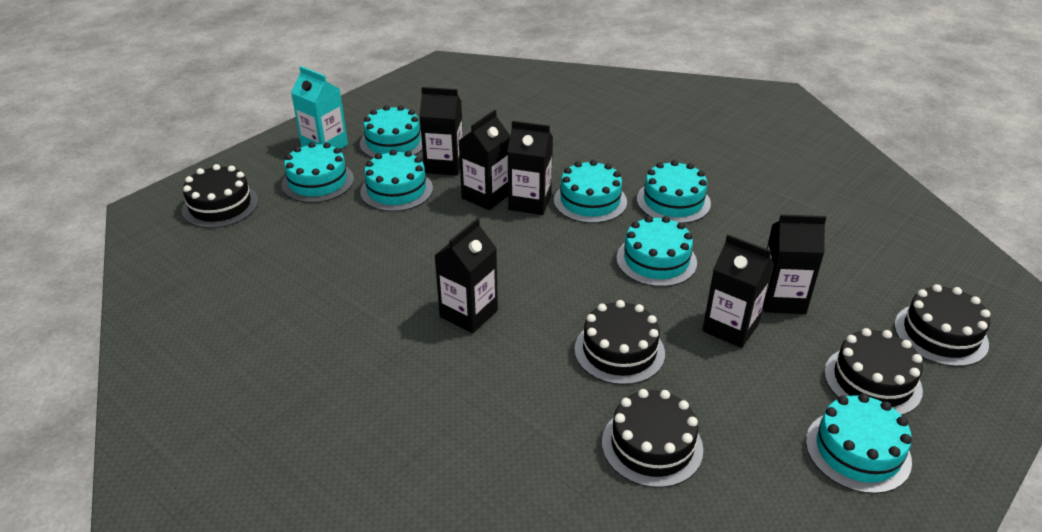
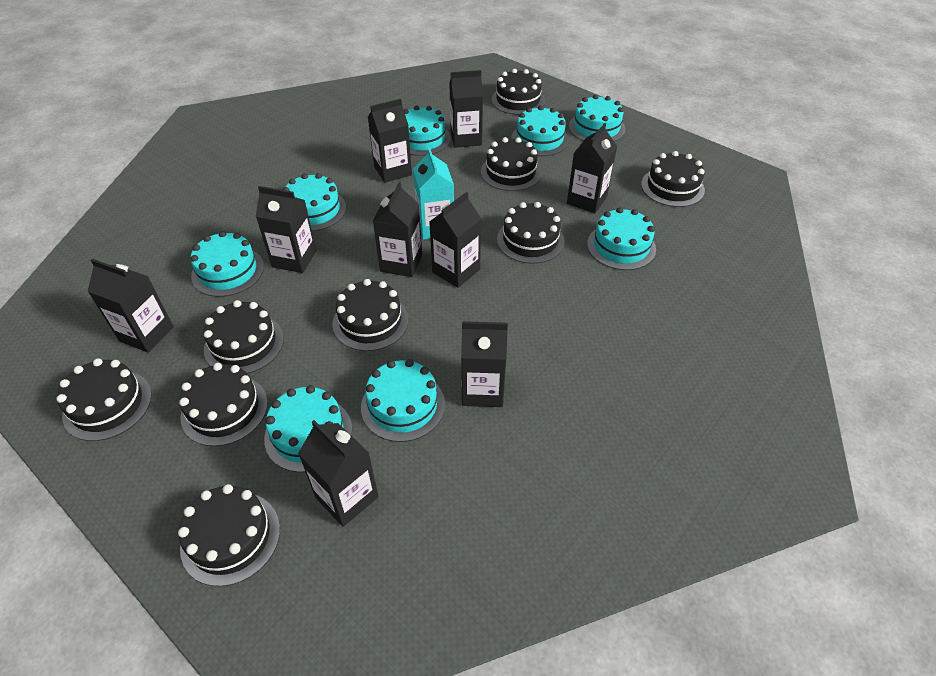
black cake: [182,164,259,228] [574,300,665,385] [602,389,703,488] [824,328,923,416] [894,284,990,367] = 5 -> [57,358,152,441] [178,484,280,586] [179,363,268,446] [203,300,284,374] [332,279,408,351] [481,137,541,191] [492,69,545,115] [497,202,565,264] [641,151,705,207] = 9
black carton: [419,87,463,176] [434,218,498,333] [458,110,510,210] [507,121,553,215] [702,235,774,348] [763,214,826,314] = 6 -> [87,259,174,353] [256,186,317,273] [298,420,379,527] [368,99,412,183] [373,182,422,277] [429,192,481,288] [449,70,483,148] [461,321,508,407] [567,123,617,213] = 9
turquoise cake: [281,142,354,203] [360,105,422,158] [360,150,433,212] [554,160,627,223] [616,216,697,287] [637,160,711,224] [806,394,912,494] = 7 -> [190,231,264,297] [264,385,352,472] [283,173,346,231] [361,359,445,442] [404,105,451,156] [511,106,569,156] [569,95,625,142] [587,207,656,270] = 8

